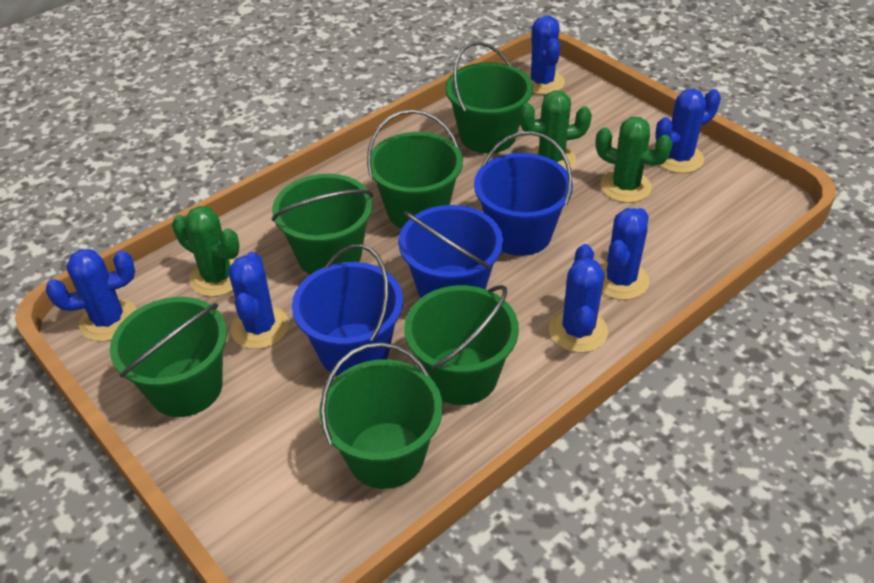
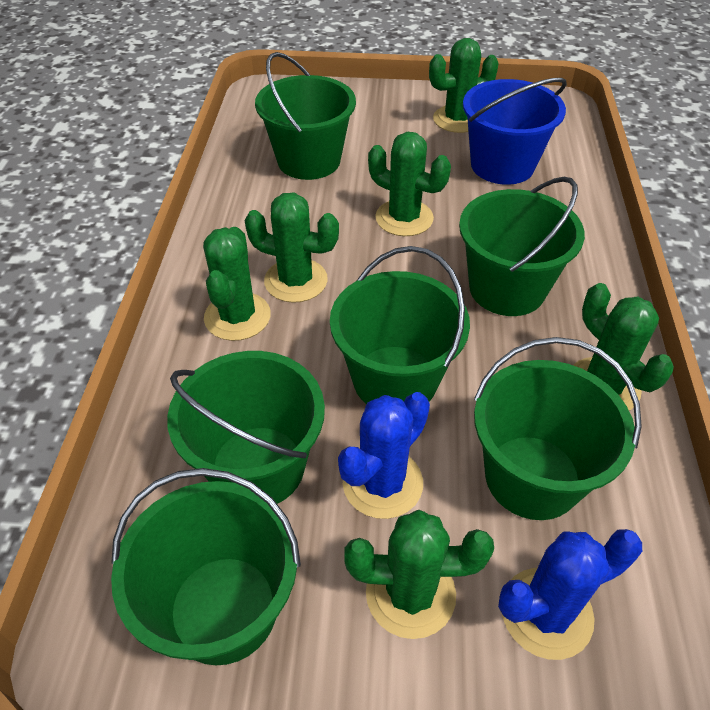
blue bucket: [292,244,403,376] [398,205,503,298] [474,131,573,256] = 3 -> [463,78,567,185] = 1
blue cactus: [46,249,137,341] [228,252,289,349] [525,16,565,95] [549,244,608,353] [600,208,649,300] [655,89,721,173] = 6 -> [338,392,430,519] [498,529,642,660] = 2
green cactus: [172,206,239,297] [519,90,592,170] [595,117,673,203] = 3 -> [203,227,271,341] [245,193,339,303] [344,510,494,639] [368,132,451,236] [429,38,499,133] [573,283,674,411] = 6

